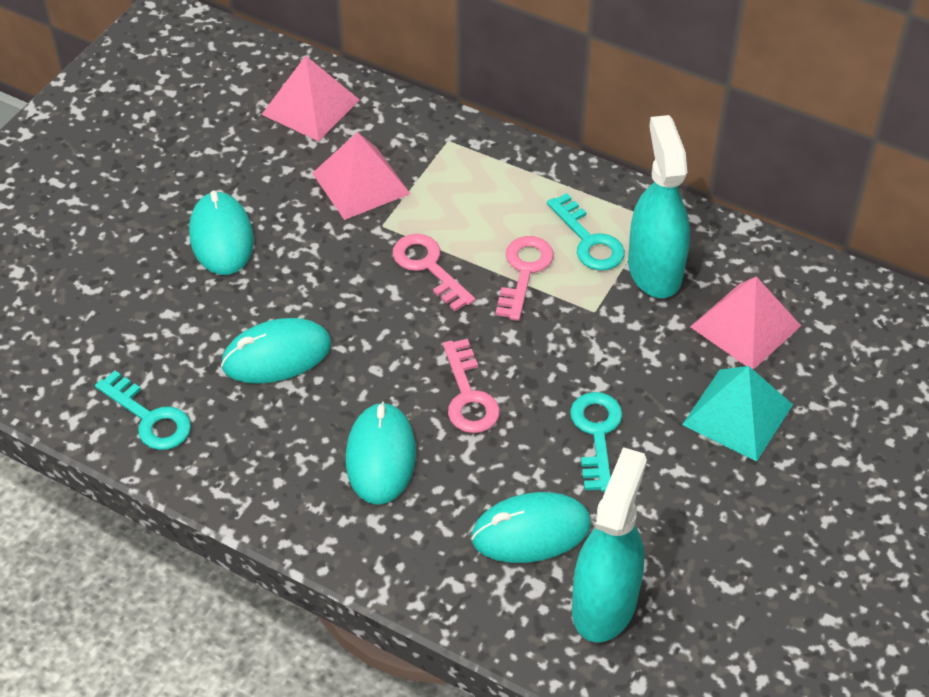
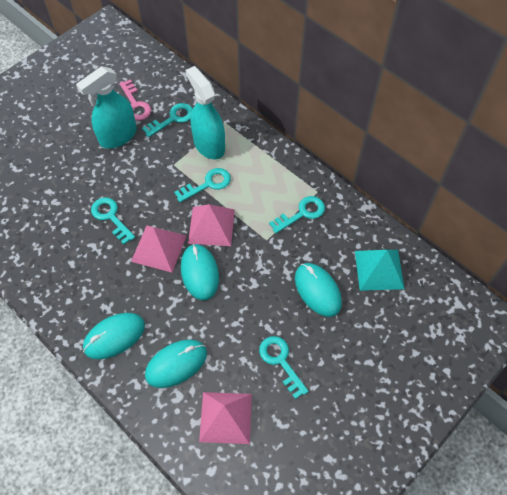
pink key: [393,234,475,311] [443,339,500,433] [495,236,554,321] = 3 -> [119,79,151,121] = 1
turquoise key: [95,371,191,450] [547,193,625,271] [570,392,622,492] = 3 -> [91,197,135,244] [142,103,193,137] [174,168,231,202] [259,336,309,399] [269,196,325,233] = 5

